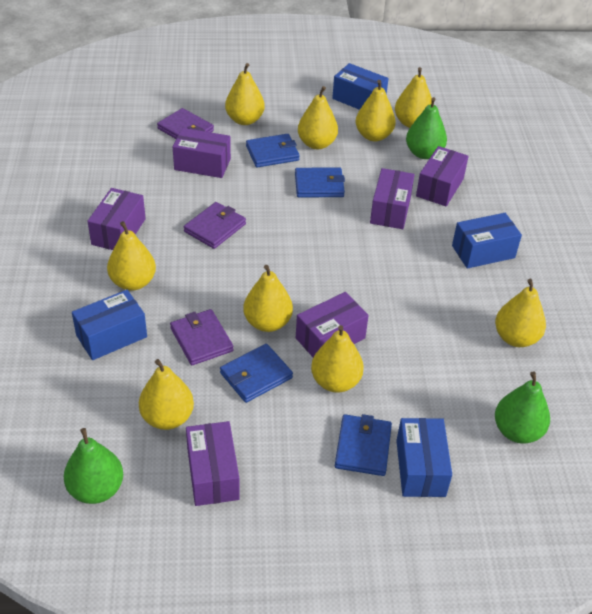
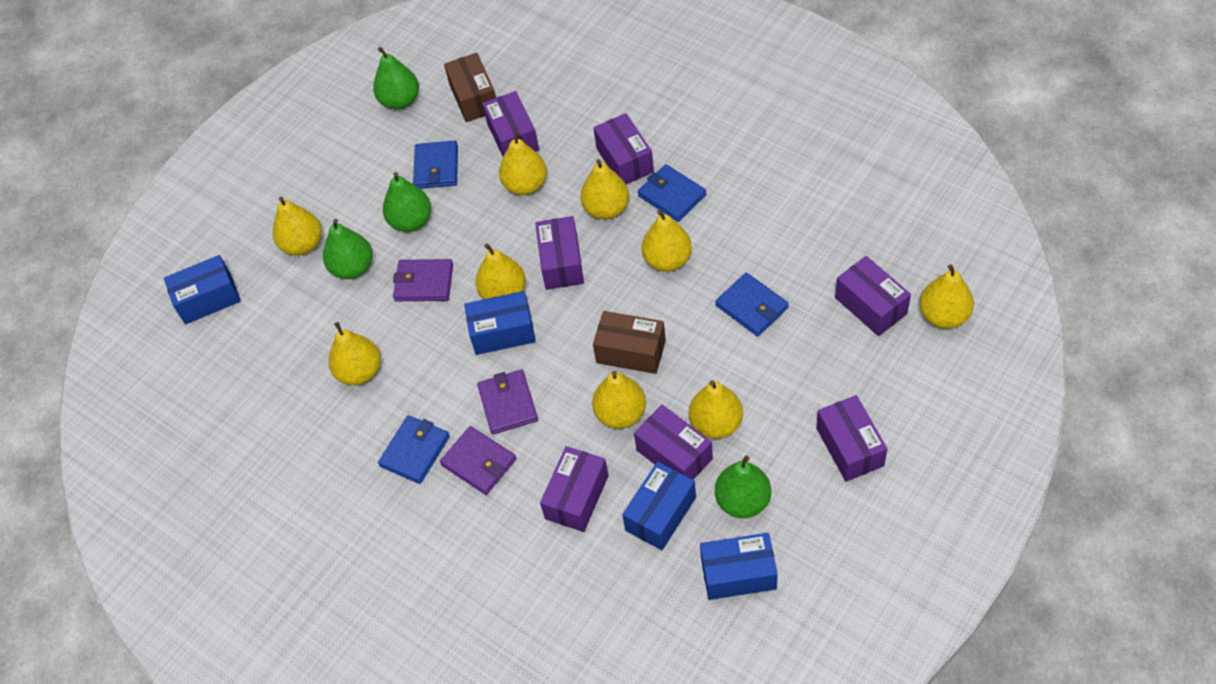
brown box: none = 0 -> [444,53,496,122] [593,311,666,374] = 2
green pear: [64,428,123,504] [406,97,447,159] [495,371,550,444] = 3 -> [323,219,373,279] [373,47,419,110] [383,172,431,232] [715,455,771,518] = 4
purple box: [87,188,146,250] [173,128,231,178] [186,421,240,506] [296,292,369,358] [370,168,415,229] [416,146,469,206] = 6 -> [482,91,539,157] [535,216,584,290] [540,446,609,532] [593,113,654,185] [634,405,713,480] [816,395,887,482] [835,256,911,336] = 7

